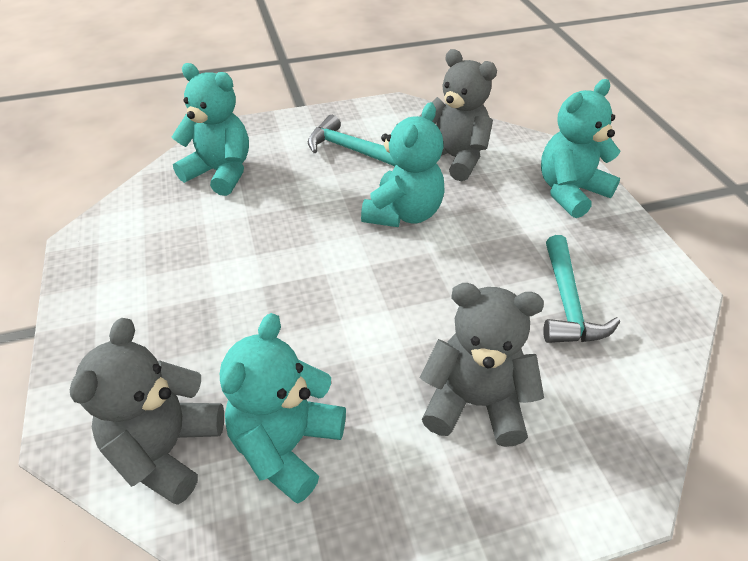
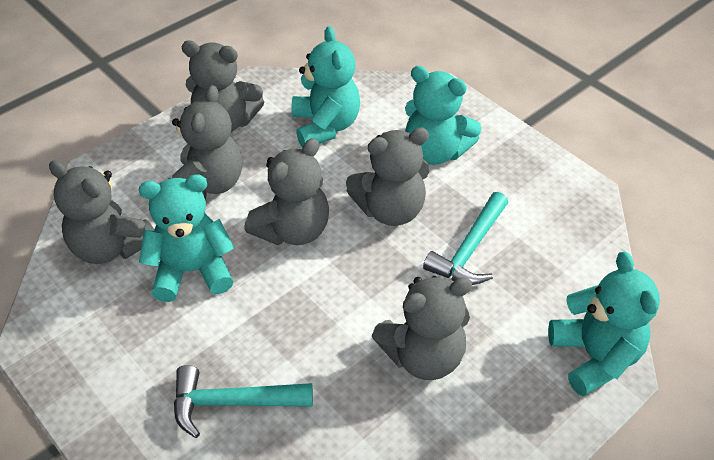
grey teddy bear: [70,318,224,505] [420,49,497,181] [420,283,544,447] = 3 -> [49,160,154,264] [168,85,242,200] [181,41,264,132] [244,138,329,245] [346,128,429,226] [372,276,472,380] = 6

